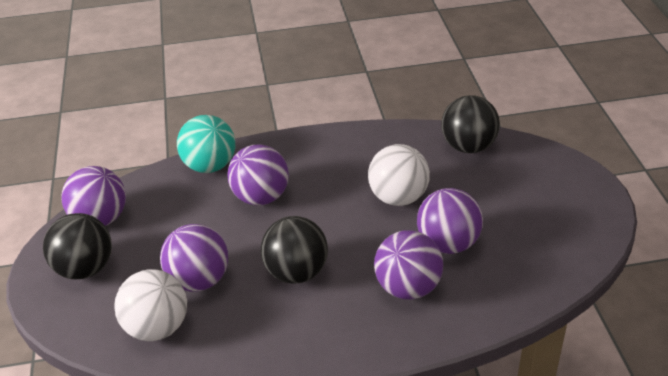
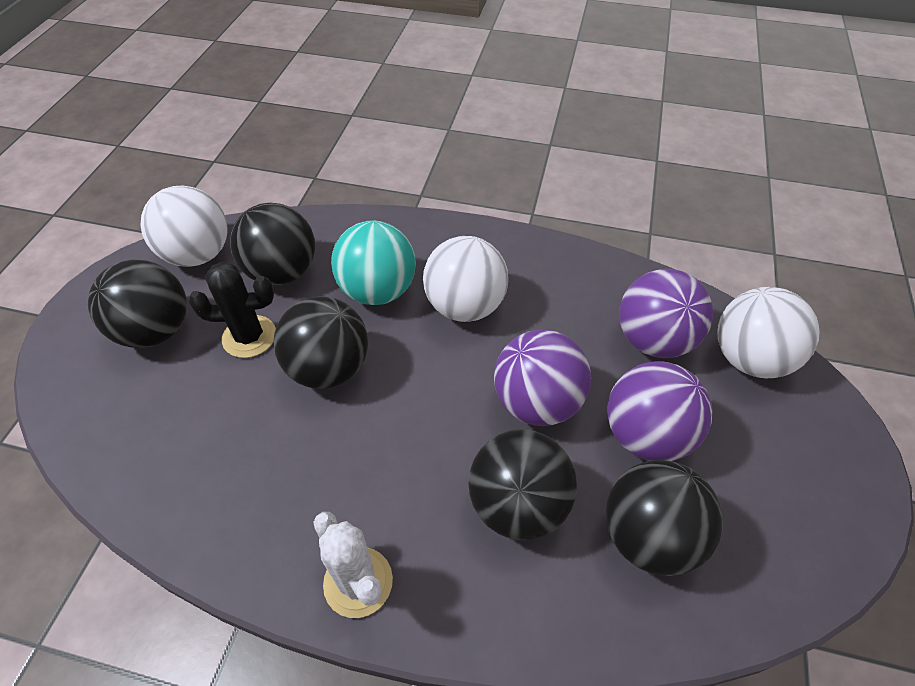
black ball: [43,213,112,279] [261,216,328,284] [441,95,500,153] = 3 -> [88,260,187,348] [230,203,315,285] [274,296,368,389] [468,429,577,540] [605,460,723,576] = 5
black cactus: none = 0 -> [189,262,276,358] = 1
purple ball: [61,166,126,226] [160,224,228,292] [227,145,289,205] [374,230,443,299] [417,188,483,254] = 5 -> [494,330,591,426] [607,362,712,461] [619,269,713,358] = 3
white ball: [114,269,187,341] [368,144,430,206] = 2 -> [140,186,228,267] [423,236,508,322] [718,287,820,378] = 3
white cactus: none = 0 -> [313,512,393,618] = 1

